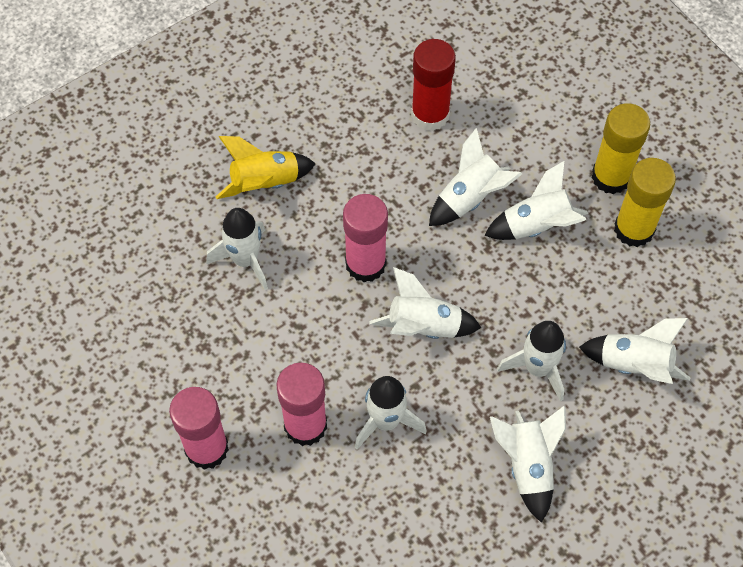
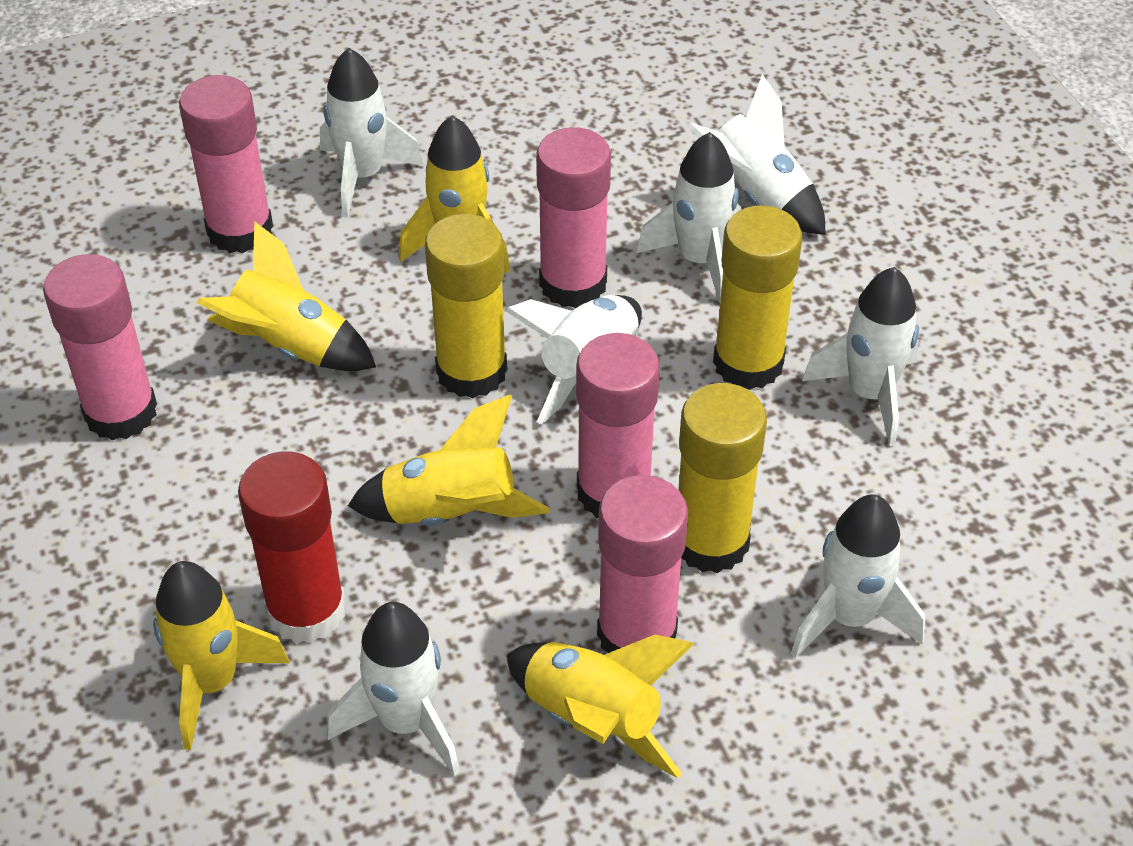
pink glue stick: [169,387,229,470] [276,363,327,446] [343,194,388,282] = 3 -> [43,254,157,440] [179,75,273,253] [536,127,611,308] [576,333,660,518] [597,475,688,653] = 5
white rocket: [206,208,268,290] [355,376,427,450] [369,267,481,339] [429,128,522,226] [484,161,588,240] [490,406,566,523] [497,321,566,402] [579,318,691,384] = 8 -> [320,48,423,218] [327,602,460,776] [505,295,642,424] [636,132,741,303] [687,74,826,235] [791,495,925,658] [802,267,919,446] = 7
yellow glue stick: [592,103,650,194] [614,158,676,247] = 2 -> [425,214,507,398] [678,383,767,573] [713,206,802,390] = 3
yellow rocket: [216,136,315,199] = 1 -> [153,561,289,750] [197,221,376,371] [348,395,550,525] [399,115,510,274] [507,635,694,778] = 5

